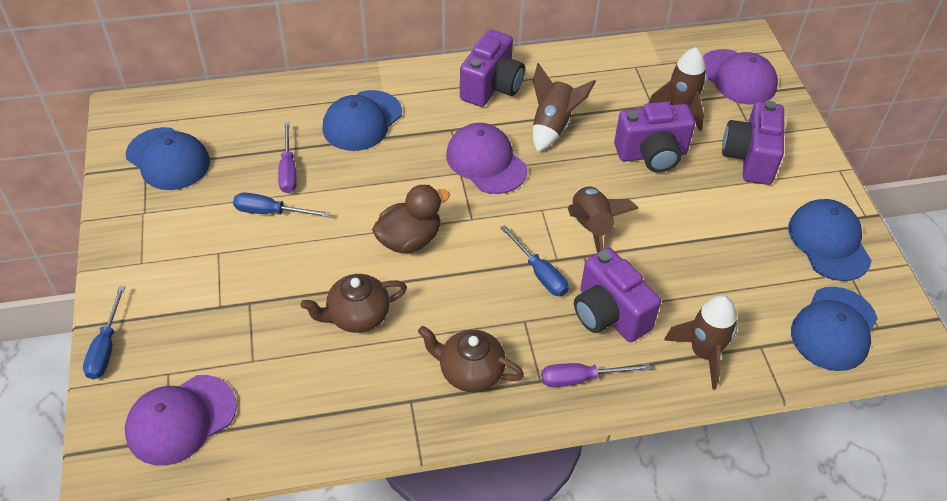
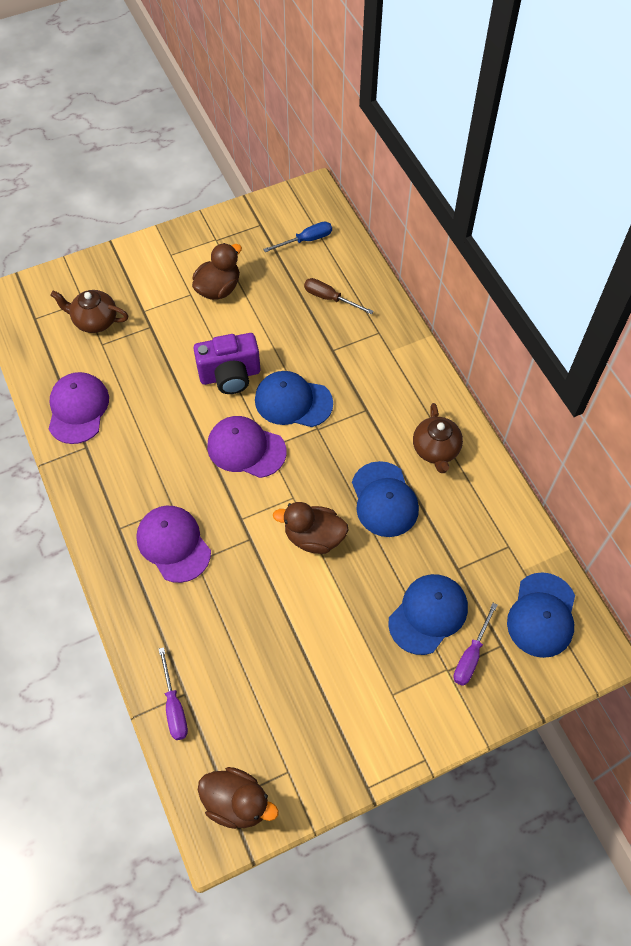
blue screwdriver: [83,286,125,380] [233,193,330,217] [501,225,569,296] = 3 -> [263,222,332,252] = 1
brown duck: [372,185,450,253] = 1 -> [192,243,242,300] [198,767,279,829] [273,502,349,554] = 3
brown rocket: [533,63,596,152] [568,186,639,253] [649,47,707,131] [664,295,737,390] = 4 -> none = 0
brown screwdriver: none = 0 -> [304,278,374,315] = 1
purple camera: [460,30,525,107] [574,248,661,342] [614,101,695,172] [722,101,784,185] = 4 -> [193,333,260,394] = 1

